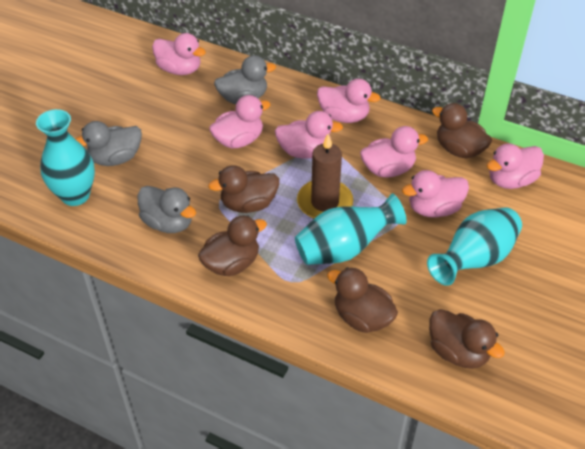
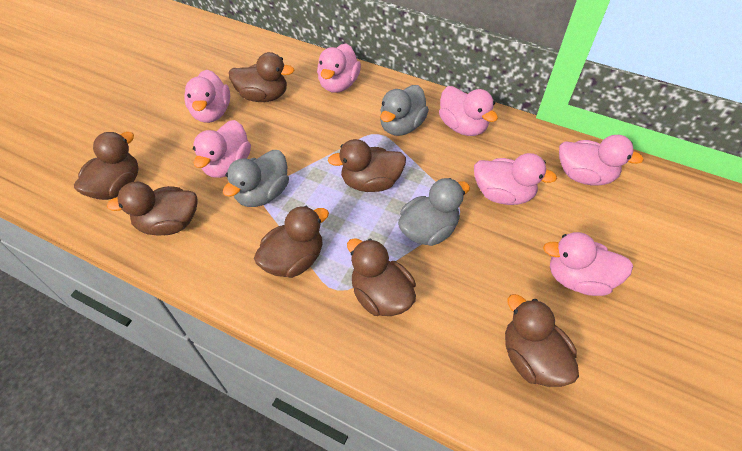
brown candle: [297,134,353,219] = 1 -> none = 0
brown duck: [198,216,267,276] [208,165,279,213] [327,267,398,333] [429,309,505,369] [432,103,492,158] = 5 -> [74,132,138,200] [107,182,197,236] [229,52,295,102] [254,206,329,278] [328,139,406,192] [347,238,416,316] [505,294,579,387] = 7
turquoise vase: [36,109,95,206] [295,193,407,265] [427,207,522,286] = 3 -> none = 0

